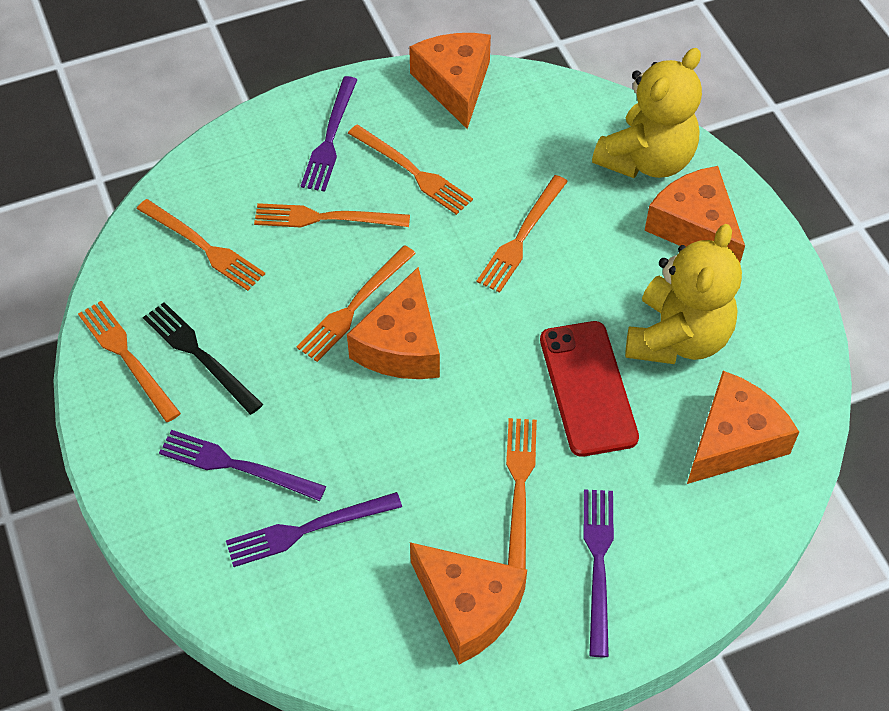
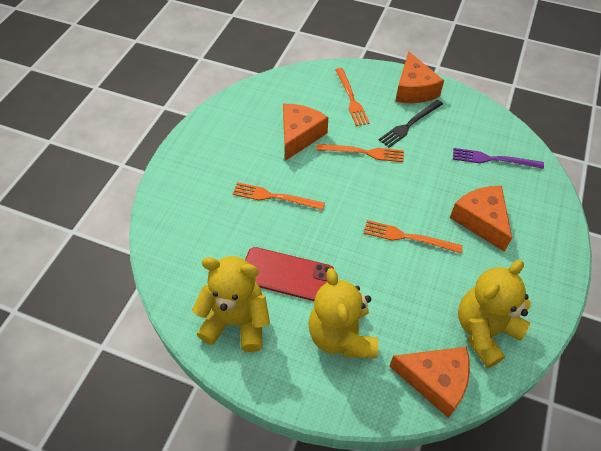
orange cheese: [347,267,440,379] [409,33,491,129] [410,542,527,665] [645,166,745,262] [687,371,799,484] = 5 -> [283,104,328,161] [389,347,470,418] [395,52,444,103] [450,186,512,252] = 4
orange fork: [78,301,181,422] [137,199,265,291] [254,203,410,227] [297,245,416,362] [348,125,473,215] [477,175,568,293] [506,418,537,569] = 7 -> [233,182,325,210] [316,144,404,162] [335,68,370,126] [364,220,462,253] = 4
purple fork: [159,430,326,501] [226,492,402,567] [301,76,357,192] [583,489,614,657] = 4 -> [453,148,544,169] = 1
yellow teddy bear: [592,48,702,178] [625,224,742,364] = 2 -> [192,256,270,352] [308,268,378,358] [458,260,531,368] = 3

